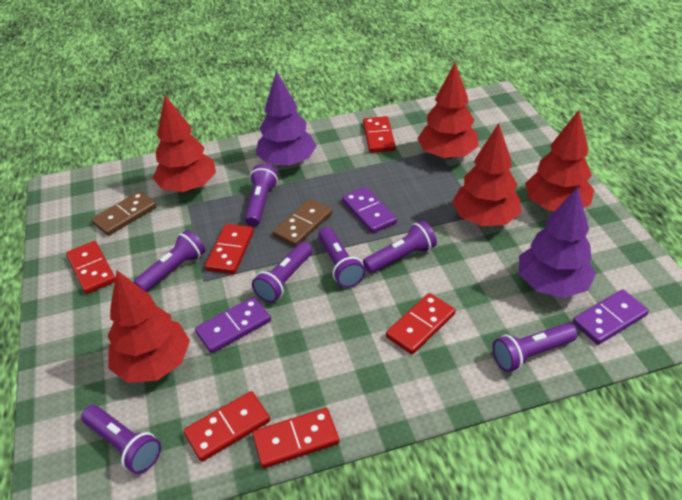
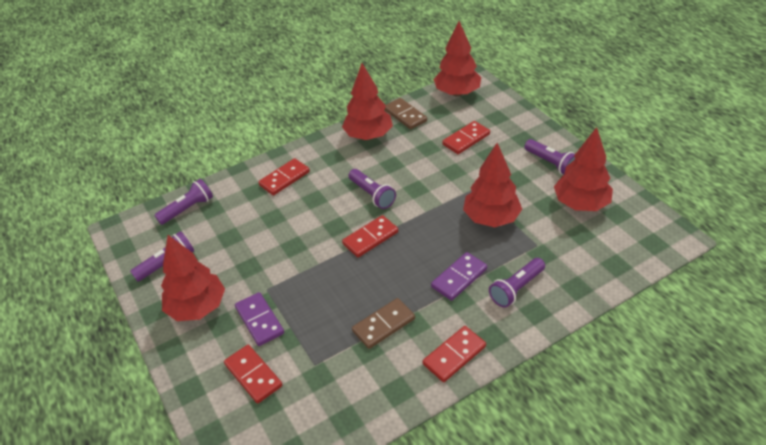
purple domino: [195,297,271,353] [342,187,397,233] [572,289,649,345] = 3 -> [235,292,284,346] [431,252,487,301] = 2
purple flashlight: [81,405,161,474] [134,230,205,292] [245,164,278,227] [252,242,312,303] [318,227,365,288] [363,221,437,273] [492,323,578,372] = 7 -> [130,231,194,282] [154,179,213,225] [349,169,396,209] [489,258,545,308] [524,139,575,175] = 5
purple tree: [256,71,317,167] [519,187,596,298] = 2 -> none = 0
red domino: [66,241,115,294] [184,391,270,462] [205,224,254,274] [252,408,339,468] [363,116,396,153] [386,293,456,354] = 6 -> [224,345,282,404] [258,158,310,195] [342,215,398,257] [423,326,486,382] [442,121,490,154] = 5

